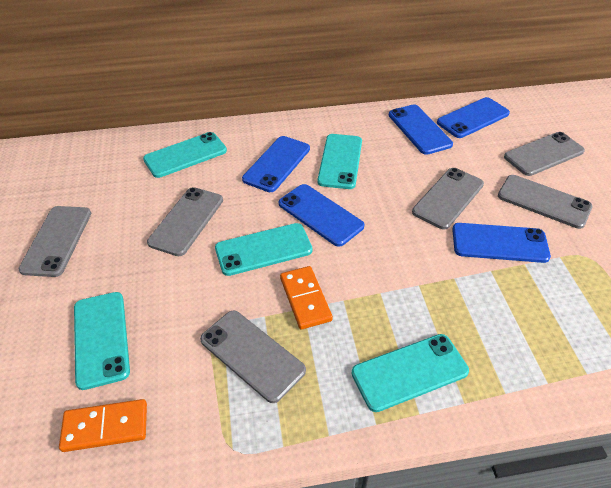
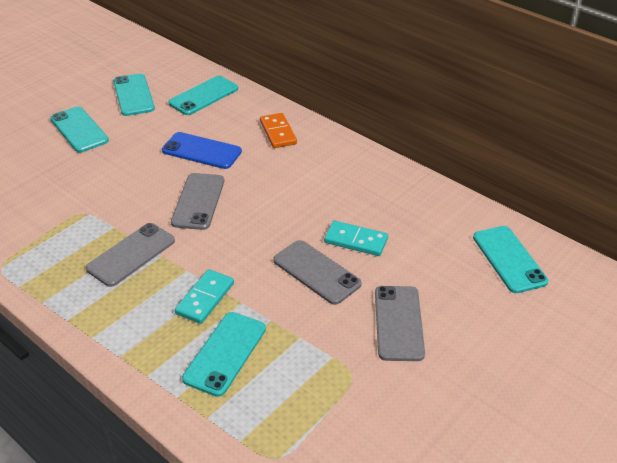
blue phone: [242,136,310,192] [279,184,365,247] [389,104,453,155] [437,97,510,138] [452,223,551,263] = 5 -> [162,132,242,169] = 1
grey phone: [19,206,91,277] [147,187,223,256] [200,310,306,403] [412,168,484,229] [498,175,593,229] [504,132,585,176] = 6 -> [86,223,175,287] [171,173,224,230] [273,240,362,305] [375,286,425,361] = 4
orange domino: [59,399,147,452] [280,266,333,330] = 2 -> [260,113,297,148] = 1
turquoise domino: none = 0 -> [175,269,234,324] [324,221,388,256] = 2

